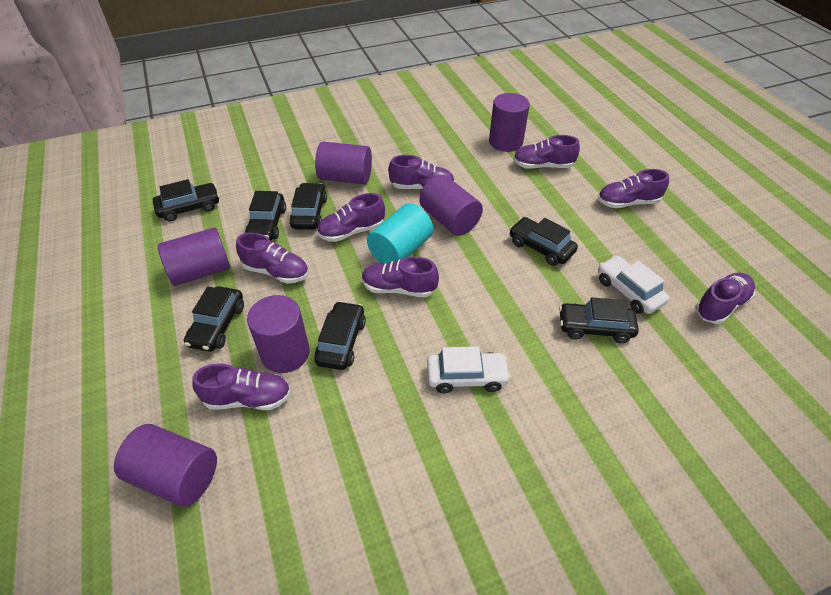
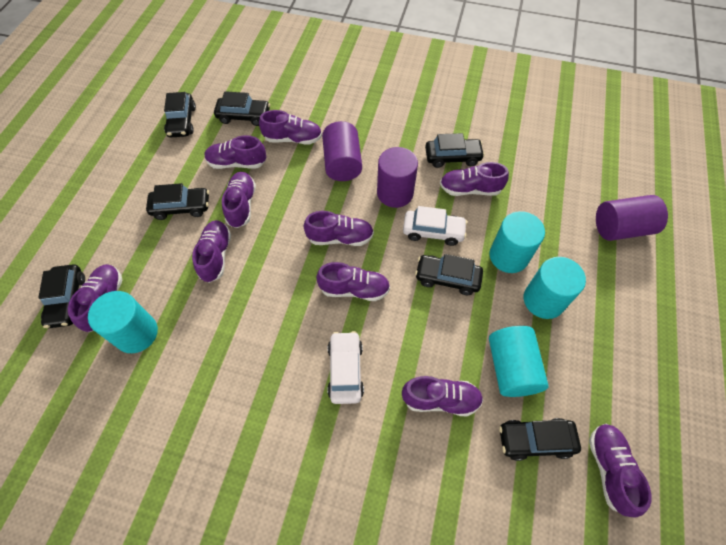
purple cylinder: [114,424,217,507] [158,228,230,286] [247,295,310,373] [315,142,372,184] [419,175,483,236] [489,93,530,152] = 6 -> [322,121,362,181] [377,147,418,208] [596,195,668,241] = 3
purple shoe: [192,363,291,410] [236,233,309,284] [317,193,385,242] [362,256,439,297] [388,155,455,189] [513,135,580,169] [598,169,669,208] [695,273,755,324] = 8 -> [68,264,122,332] [192,220,231,283] [205,135,266,169] [222,172,256,228] [259,110,322,145] [304,211,374,246] [316,262,390,301] [402,376,483,417] [440,162,509,196] [589,424,651,517] = 10
turquoise cylinder: [367,203,433,263] = 1 -> [88,291,158,353] [489,211,545,273] [489,326,549,397] [524,257,586,319] = 4

